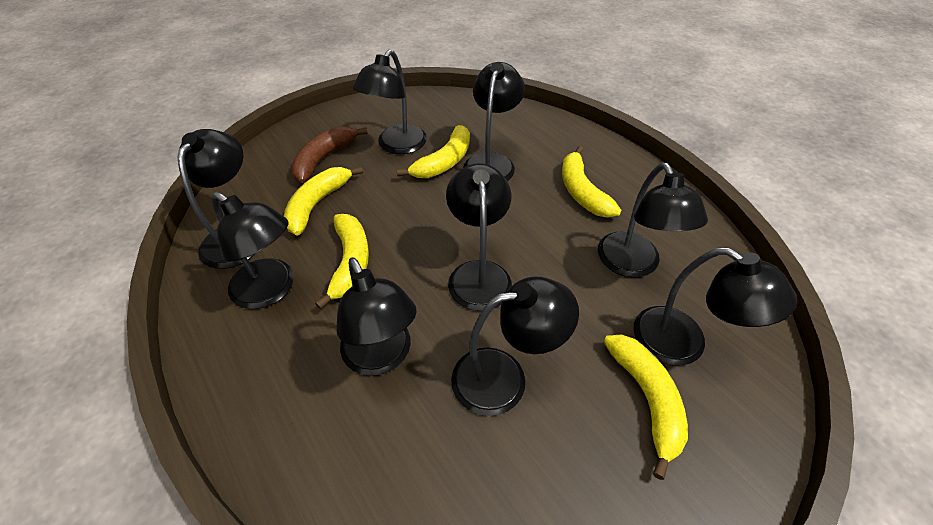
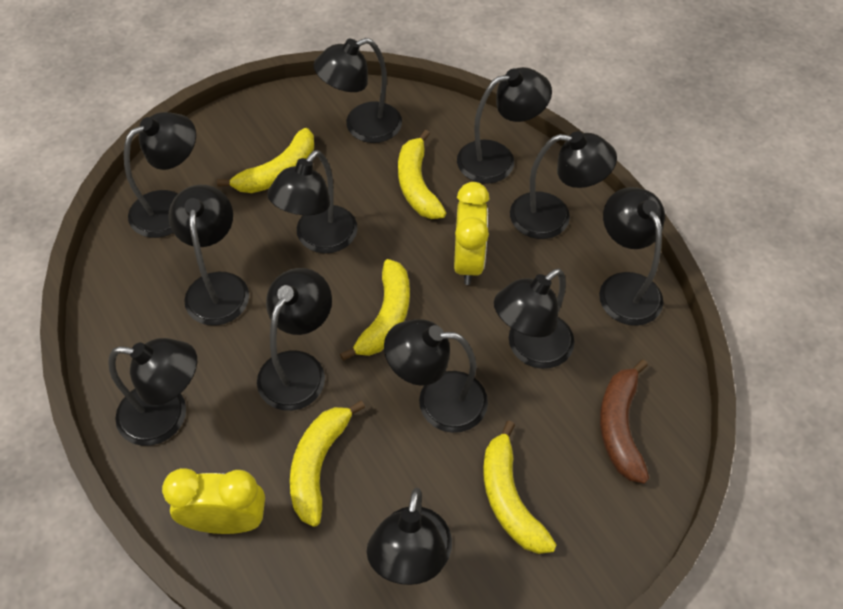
black lamp: [177,129,255,269] [211,192,294,309] [336,257,417,376] [353,49,427,154] [446,163,512,311] [451,277,579,416] [463,62,525,181] [598,162,708,278] [633,247,797,366] = 9 -> [108,338,197,446] [124,112,196,238] [168,185,249,326] [257,268,332,411] [267,150,358,253] [313,38,402,143] [367,488,452,585] [384,319,488,433] [457,67,552,184] [494,268,575,369] [510,131,617,239] [599,187,665,326] = 12
yellow clock: none = 0 -> [162,468,265,534] [454,182,489,285] = 2

